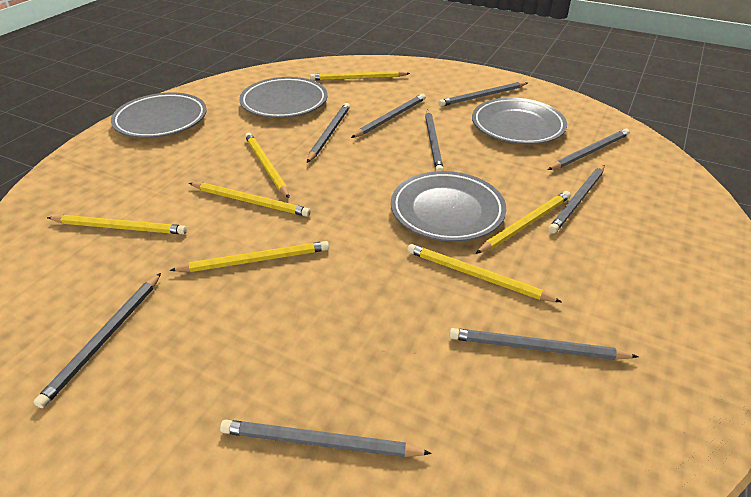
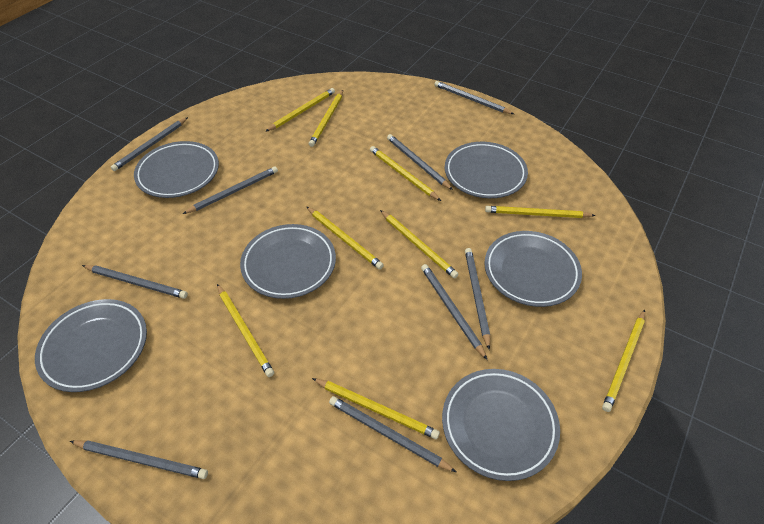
grey plate: [111,92,207,138] [239,77,327,118] [391,171,506,242] [472,98,567,144] = 4 -> [35,299,147,392] [134,141,219,198] [240,224,336,299] [442,369,560,481] [445,142,528,198] [484,231,582,307] = 6
yellow pencil: [47,215,187,235] [169,241,329,272] [189,182,311,217] [245,133,289,198] [310,71,410,81] [407,244,561,302] [475,191,571,254] = 7 -> [217,284,274,377] [265,88,335,132] [307,207,384,269] [309,90,343,147] [312,378,440,439] [370,146,441,201] [380,210,459,278] [485,206,596,218] [602,310,645,412] = 9

